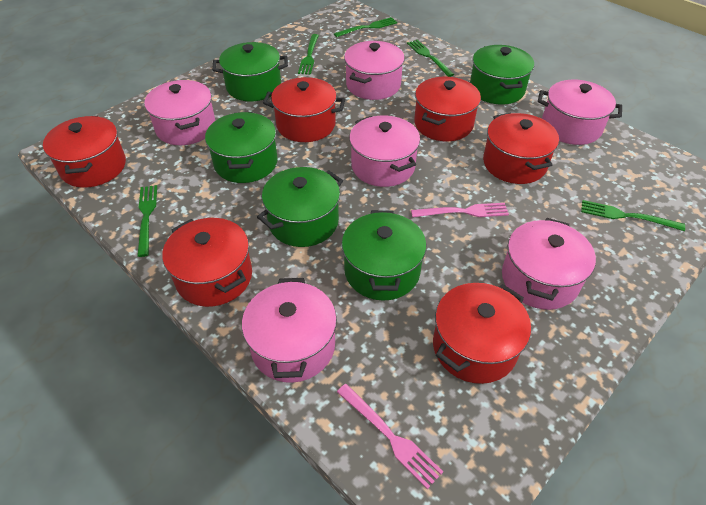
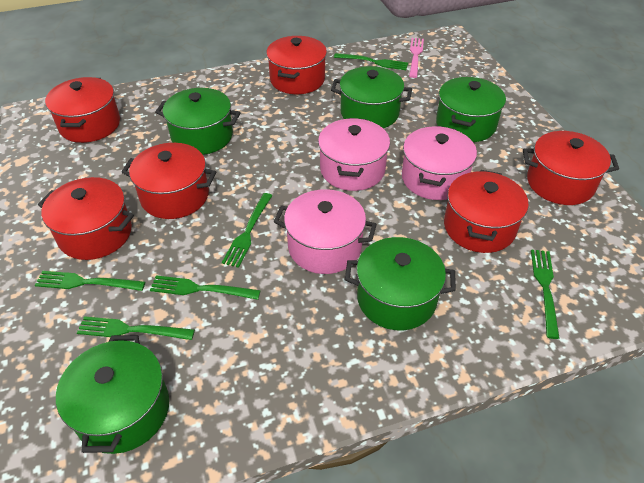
green fork: [137,185,157,257] [298,34,319,75] [334,17,397,37] [407,40,454,77] [581,200,685,231] = 5 -> [35,271,145,291] [77,316,195,340] [150,275,261,300] [222,193,272,268] [334,53,408,70] [531,250,560,339] = 6
pink fork: [337,384,443,489] [411,203,509,217] = 2 -> [409,38,424,78] = 1
pink pot: [144,80,216,145] [242,278,337,383] [344,41,405,100] [349,116,420,187] [502,218,596,310] [538,80,622,145] = 6 -> [274,189,377,274] [318,118,390,191] [402,126,477,200] = 3

